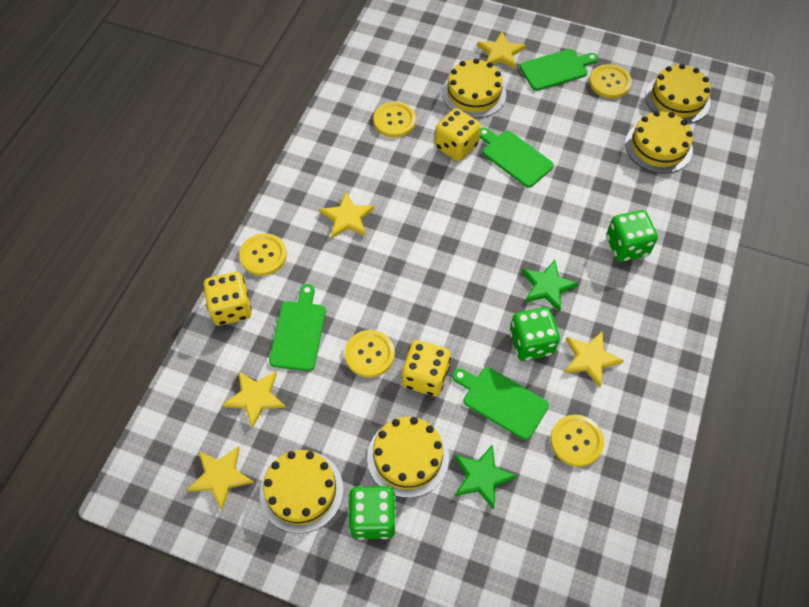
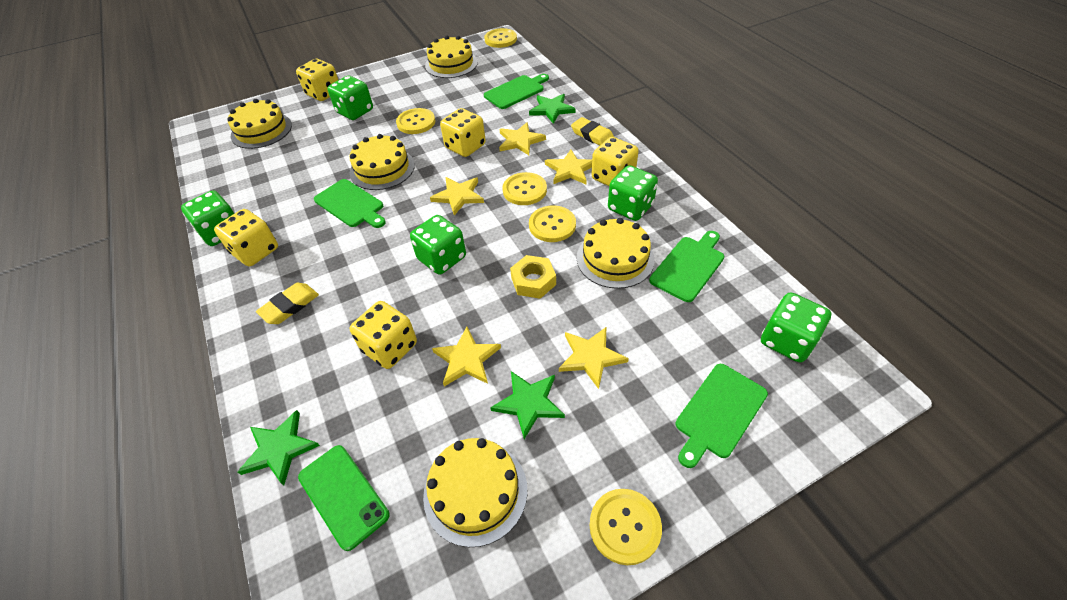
green dice: [349,486,396,540] [510,307,560,361] [606,210,658,262] = 3 -> [181,190,235,246] [327,76,373,120] [410,215,466,275] [608,165,658,221] [761,292,831,362] = 5
green phone: none = 0 -> [298,445,390,551] = 1
green star: [455,444,517,510] [522,260,579,312] = 2 -> [238,410,320,486] [490,371,565,439] [529,94,576,124] = 3
yellow dice: [203,272,252,326] [402,340,451,396] [435,108,481,161] = 3 -> [214,209,278,266] [296,59,338,101] [350,301,417,369] [440,108,486,157] [591,137,639,186] = 5
yellow eraser: none = 0 -> [256,283,319,324] [571,117,614,145] = 2
yellow nut: none = 0 -> [510,255,556,299] = 1

